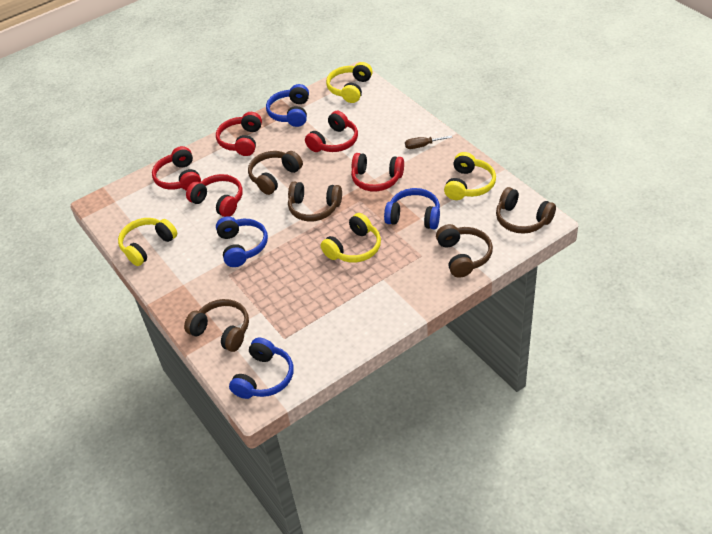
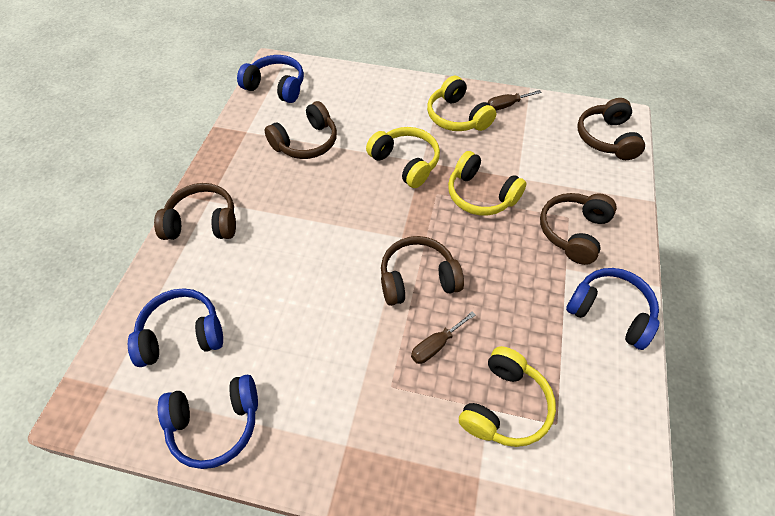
brown screwdriver: [405,135,452,149] = 1 -> [411,311,476,364] [487,90,542,110] = 2
red headphones: [152,146,201,191] [186,174,243,217] [216,112,262,156] [305,111,358,152] [351,153,404,191] = 5 -> none = 0

